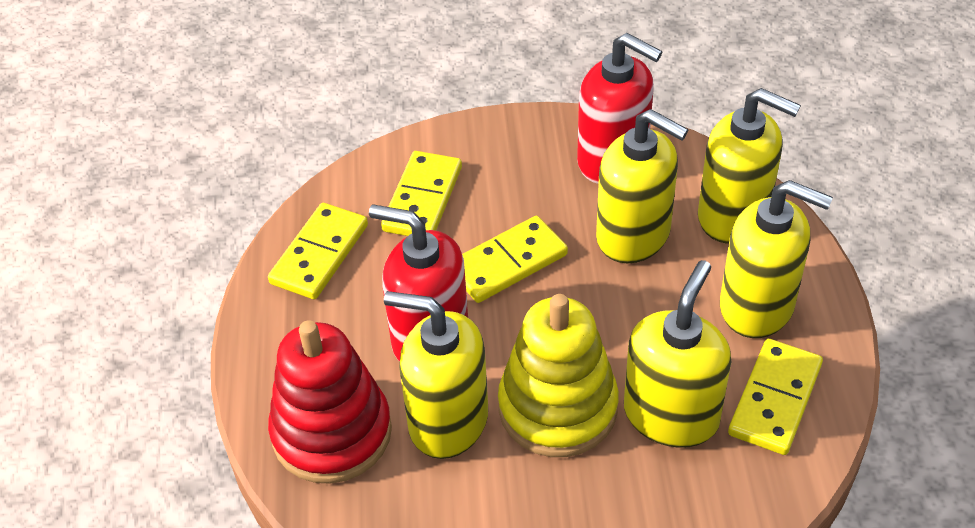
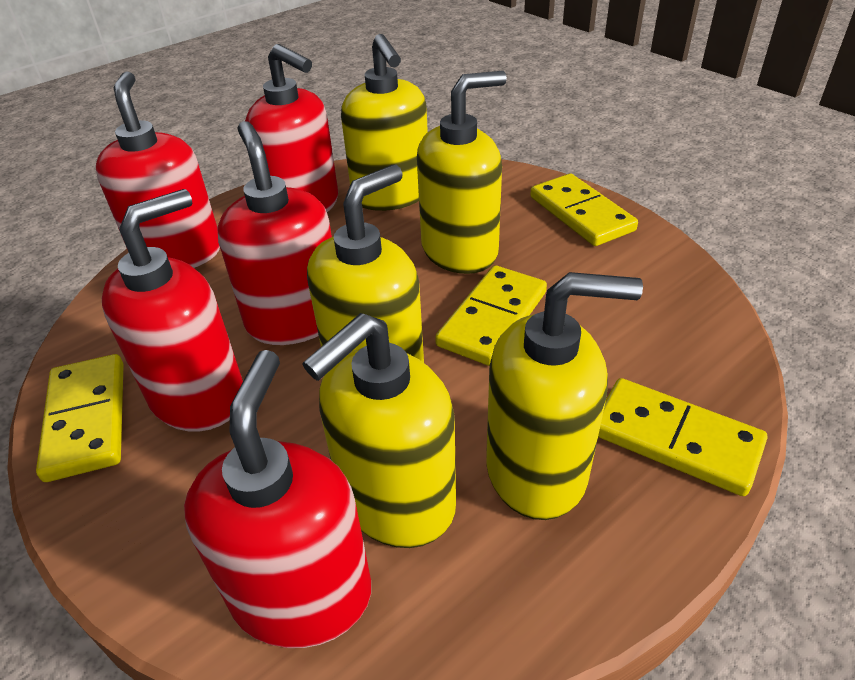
red soap dispenser: [369,204,468,362] [577,33,662,184] = 2 -> [96,71,220,268] [102,189,243,432] [184,350,371,648] [217,121,332,345] [245,44,338,212] = 5
red stacking toy: [268,320,392,484] = 1 -> none = 0
yellow stacking toy: [498,294,619,457] = 1 -> none = 0

